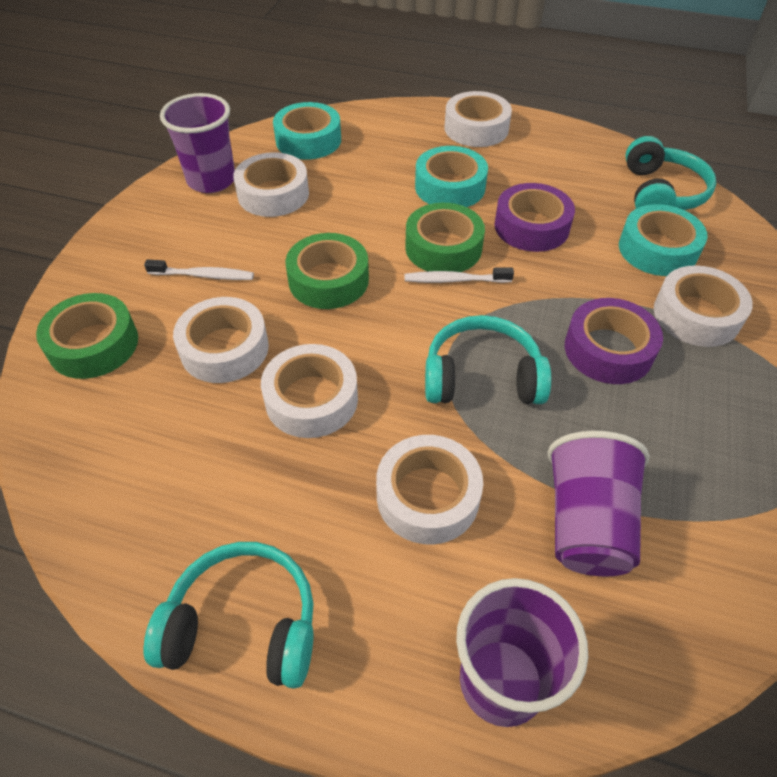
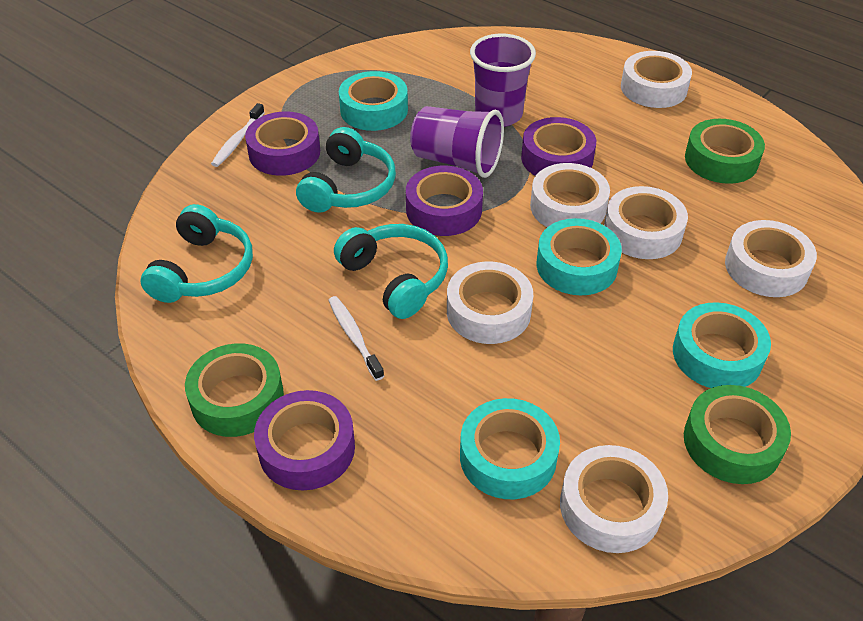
purple cup: [160,93,235,193] [456,578,588,727] [548,431,650,576] = 3 -> [410,106,504,178] [470,33,536,127] = 2
purple tape: [495,183,575,252] [565,298,663,384] = 2 -> [245,112,320,176] [254,390,355,490] [406,166,483,236] [521,117,596,176] = 4
turquoise tape: [273,102,341,160] [415,146,488,207] [619,204,708,276] = 3 -> [339,71,408,131] [460,398,560,499] [536,218,622,295] [673,302,771,388] = 4

